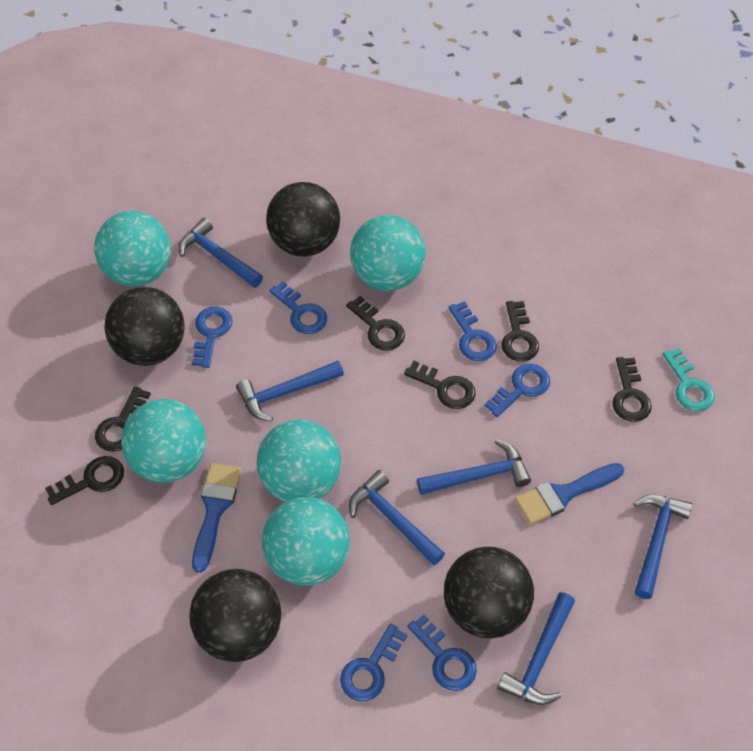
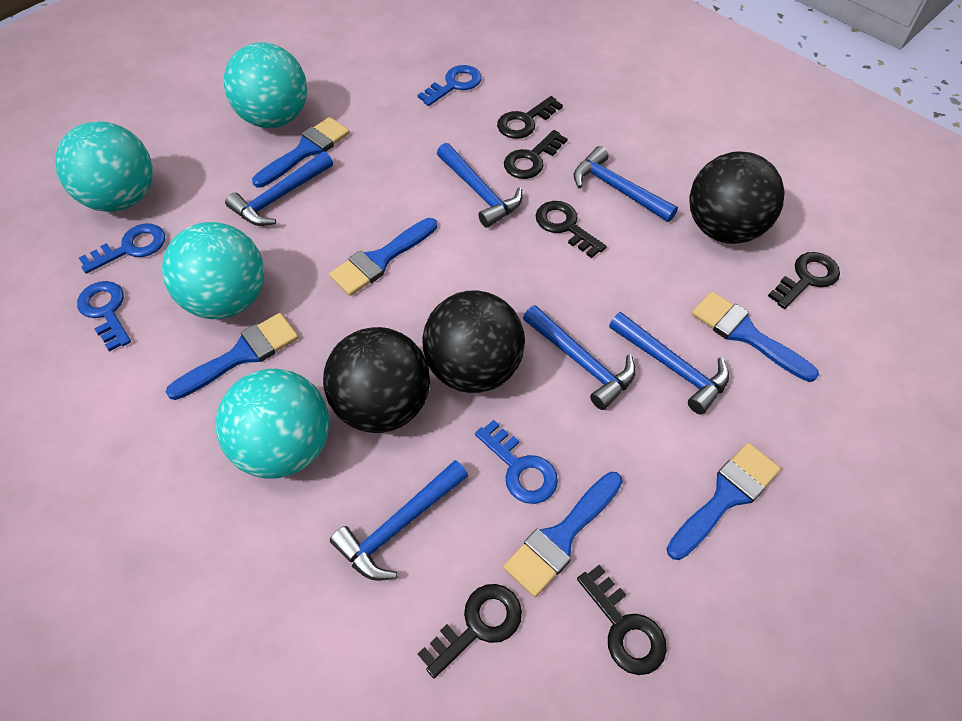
black ball: [104,287,185,366] [189,569,281,662] [266,182,340,257] [444,547,534,638] = 4 -> [323,327,430,433] [422,291,525,393] [689,151,785,244] = 3
blue brush: [192,463,241,573] [515,463,624,525] = 2 -> [166,313,299,400] [252,117,350,188] [329,218,437,296] [503,472,623,597] [666,443,781,560] [691,291,819,382] = 6
blue key: [191,307,233,368] [269,281,327,334] [340,624,407,701] [407,614,477,691] [448,301,497,361] [485,364,550,417] = 6 -> [77,281,131,352] [79,224,165,274] [418,65,482,106] [475,420,558,504] = 4
turquoise ball: [94,211,171,286] [121,399,206,483] [257,420,341,502] [262,497,350,586] [350,215,426,291] = 5 -> [55,121,153,212] [162,222,264,319] [215,369,329,479] [224,42,307,128] = 4
turquoise key: [662,348,715,411] = 1 -> none = 0

